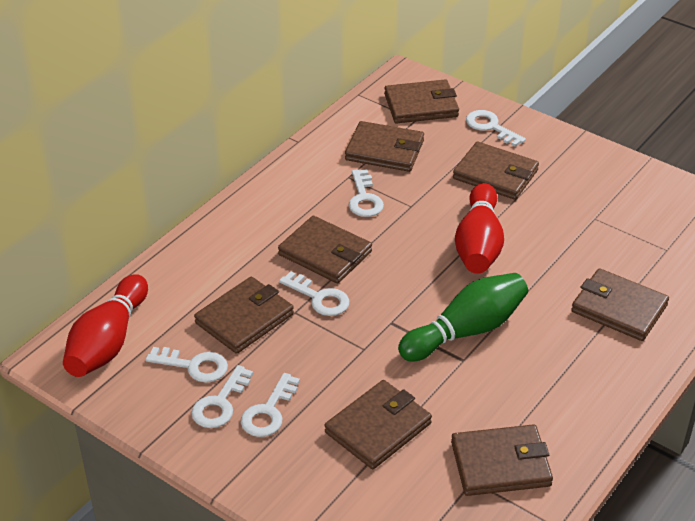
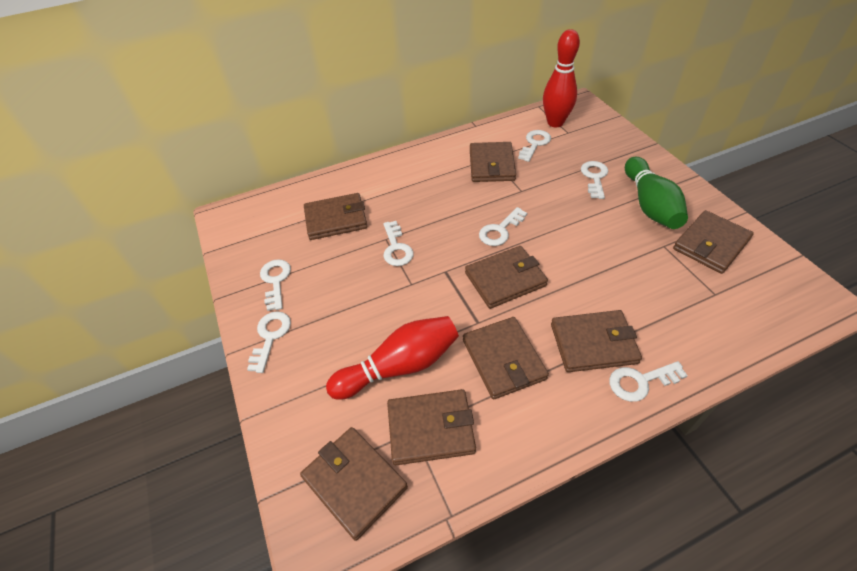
white key: [146,347,228,383] [191,365,253,428] [241,373,300,437] [279,271,349,316] [349,169,384,217] [466,110,526,147] = 6 -> [247,311,291,373] [260,259,291,311] [383,221,414,266] [479,207,527,246] [518,130,551,162] [581,161,608,199] [609,361,688,402] = 7

